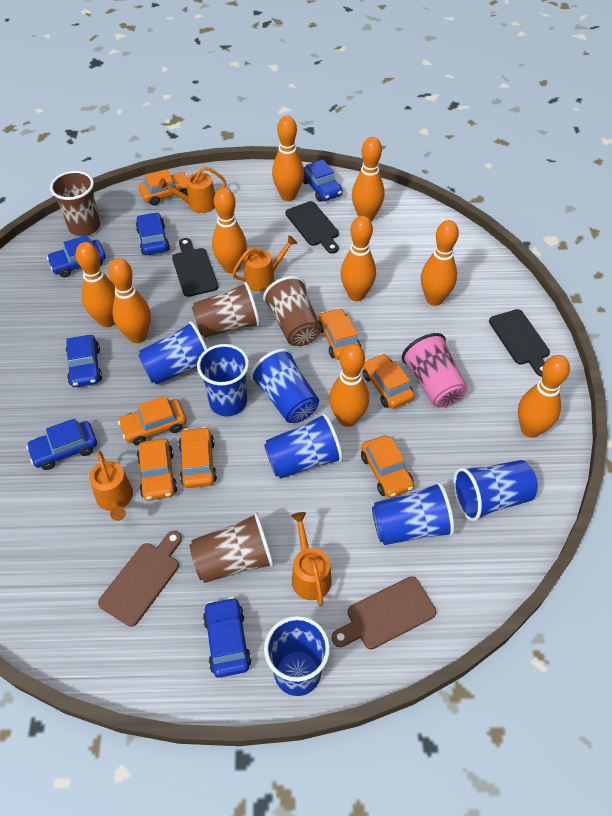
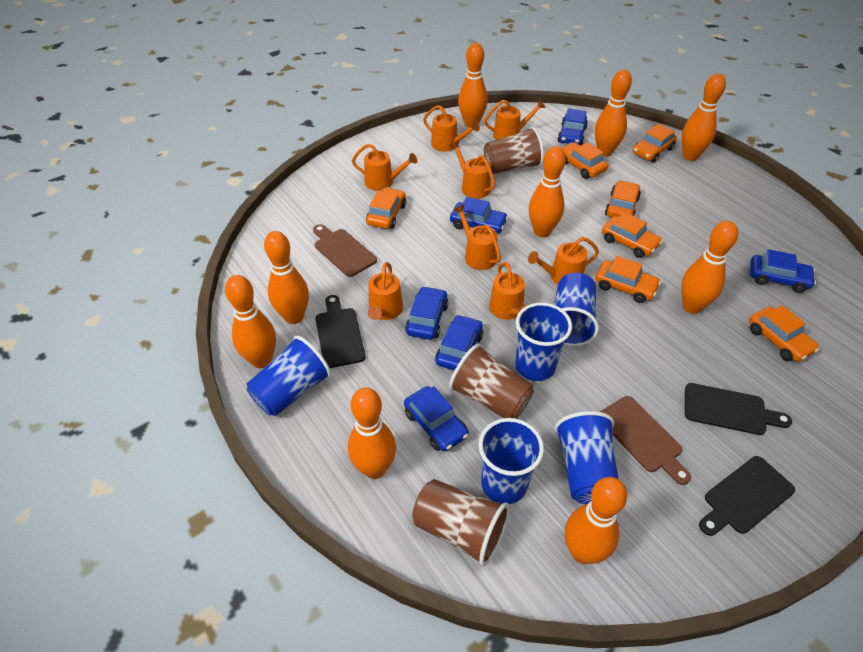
blue cup: [138,321,207,385] [197,344,249,416] [250,349,319,423] [264,413,343,479] [264,616,330,696] [372,482,454,545] [453,460,538,521] = 7 -> [247,336,331,416] [479,418,544,504] [515,303,572,381] [554,273,599,346] [555,411,619,504] = 5
brown cup: [50,171,100,236] [190,512,274,583] [192,282,260,338] [263,276,321,346] = 4 -> [412,479,510,566] [449,344,534,419] [484,127,544,174] = 3
orange watering can: [89,451,133,521] [158,167,226,213] [232,235,297,292] [291,512,332,606] = 4 -> [352,144,417,191] [368,262,403,320] [423,105,480,152] [450,141,496,199] [453,205,501,270] [484,99,546,140] [489,262,527,320] [528,237,599,285] = 8
pink cup: [402,333,468,407] = 1 -> none = 0

